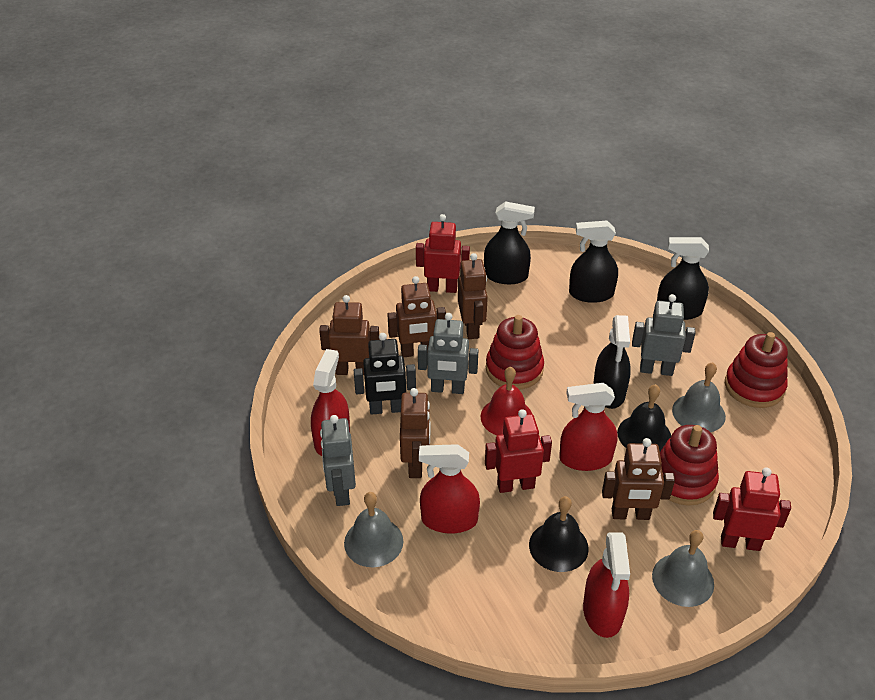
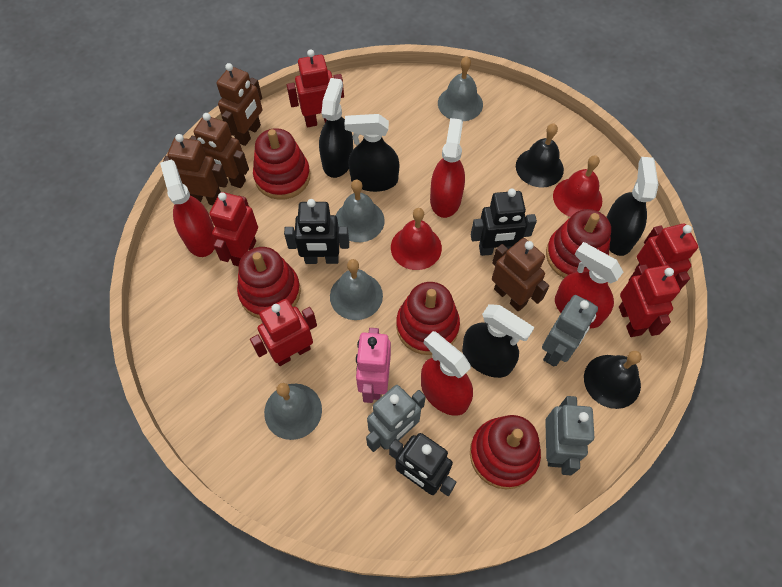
black robot: [354,333,416,415] = 1 -> [284,199,349,264] [389,433,456,496] [471,189,537,256] = 3
brown robot: [319,295,380,375] [388,276,446,357] [400,388,430,478] [458,253,488,339] [602,438,675,520] = 5 -> [163,134,228,205] [190,113,249,188] [217,63,262,146] [492,238,549,312] = 4
grey bell: [344,492,403,567] [652,530,714,607] [672,362,726,432] = 3 -> [264,383,322,440] [330,259,383,320] [336,180,385,242] [438,56,483,121] = 4
pink robot: none = 0 -> [356,328,391,403] = 1
red bell: [481,366,532,435] = 1 -> [391,208,442,270] [553,155,602,217] = 2
red robot: [416,214,470,293] [485,409,552,493] [713,467,791,551] = 3 -> [209,192,258,267] [250,299,317,366] [287,49,344,127] [619,265,680,337] [635,224,698,290] = 5
red stacking toy: [486,315,544,389] [660,425,719,506] [725,332,788,408] = 3 -> [237,247,301,319] [253,128,310,200] [396,282,460,355] [470,415,541,489] [546,209,611,278] = 5

